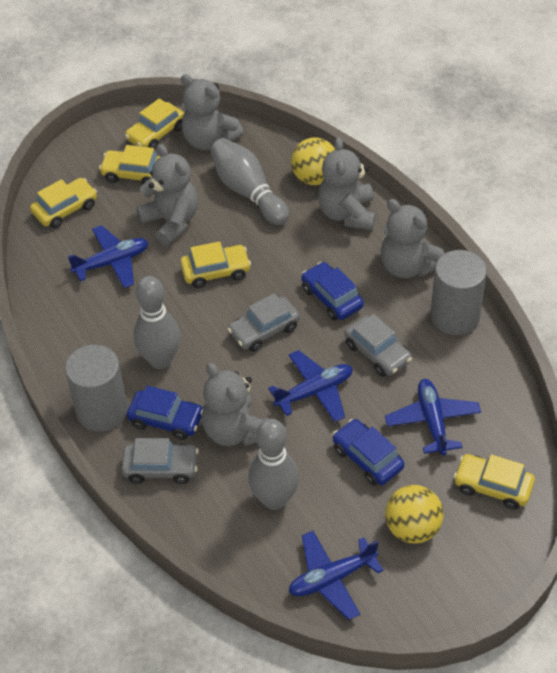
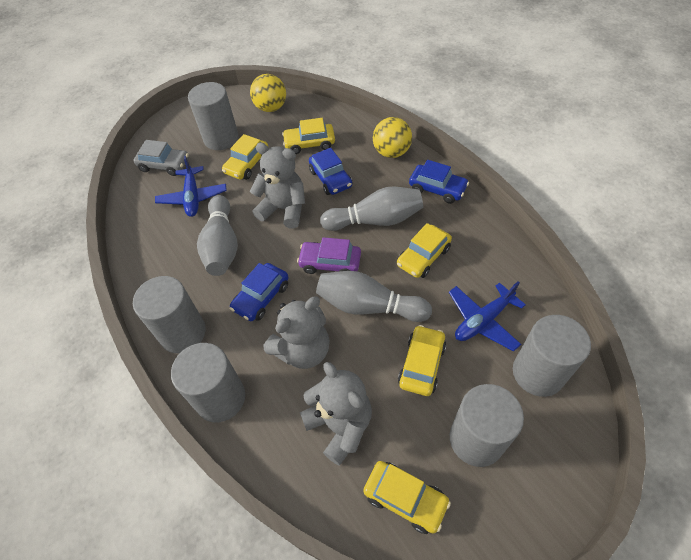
blue plane: [68,225,148,288] [268,350,353,422] [289,531,384,620] [385,379,481,455] = 4 -> [155,156,227,217] [449,281,526,352] = 2
grey car: [121,438,199,484] [228,293,300,352] [345,314,412,376] = 3 -> [133,140,189,176] = 1
grey cylinder: [65,345,128,432] [430,250,487,335] = 2 -> [133,276,206,353] [171,343,245,422] [188,82,239,150] [450,384,524,467] [513,315,591,397] = 5
grey teddy bear: [136,144,198,246] [181,74,244,150] [201,363,269,447] [318,137,376,230] [381,199,444,278] = 5 -> [250,143,305,228] [264,297,330,369] [300,362,372,466] = 3
purple car: none = 0 -> [297,237,361,274] = 1

